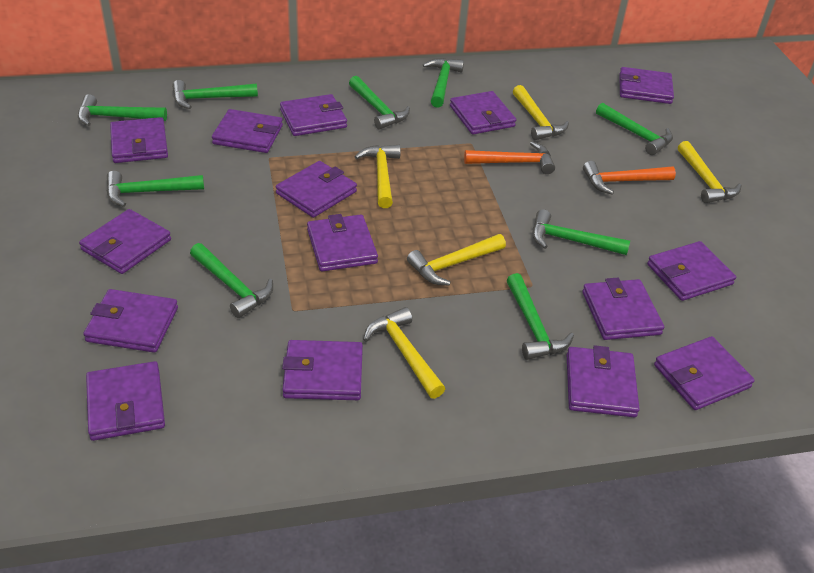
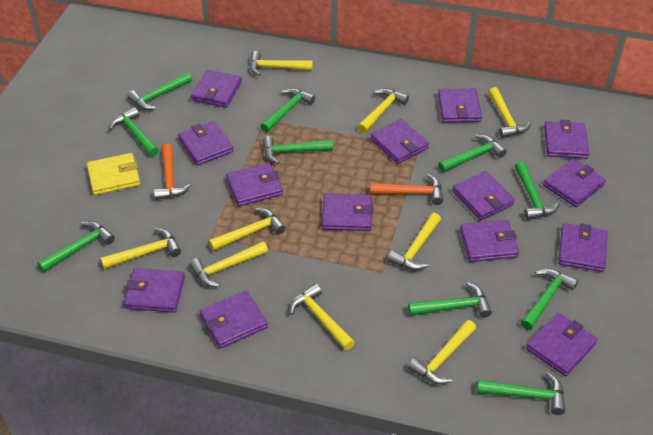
green hammer: [78,94,167,126] [107,171,204,207] [172,80,258,109] [190,243,273,318] [349,76,410,130] [423,58,464,108] [507,273,574,360] [533,209,630,255] [596,103,673,155] = 9 -> [37,221,115,272] [109,107,159,156] [127,72,192,110] [261,88,315,132] [263,136,333,164] [408,282,492,318] [438,135,507,172] [477,372,565,415] [515,161,560,220] [521,269,578,330] = 10
purple wallet: [79,209,171,274] [83,289,178,353] [86,361,165,441] [110,117,168,163] [212,109,283,153] [276,161,357,218] [280,94,347,136] [282,340,363,400] [307,214,378,271] [450,91,516,134] [567,345,640,417] [582,278,664,340] [619,67,674,104] [647,241,736,301] [654,336,755,410] = 15 -> [123,268,185,313] [178,121,233,166] [191,70,242,108] [199,290,268,349] [226,163,283,206] [322,193,373,231] [370,119,429,164] [438,88,482,123] [452,171,515,220] [460,220,519,262] [526,313,597,376] [543,159,606,207] [544,120,589,159] [558,223,608,272] = 14
yellow hammer: [355,145,401,208] [363,307,445,399] [407,234,506,286] [513,85,569,140] [678,141,741,203] = 5 -> [101,228,181,269] [189,241,268,287] [209,208,285,251] [250,51,313,76] [290,284,355,350] [358,88,409,133] [387,213,441,270] [408,320,476,384] [488,87,531,138] = 9
yellow wallet: none = 0 -> [87,153,140,195] = 1

